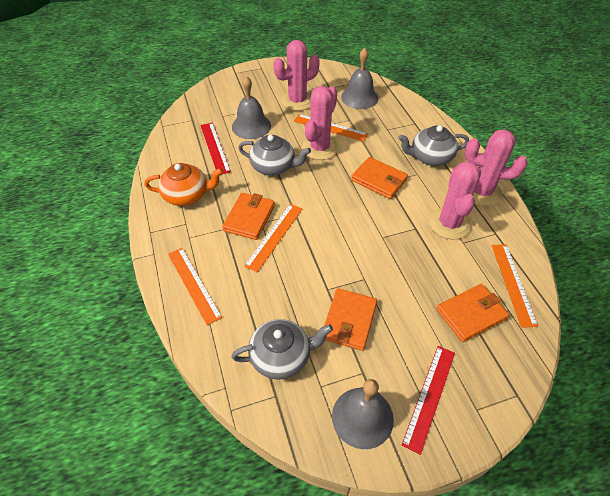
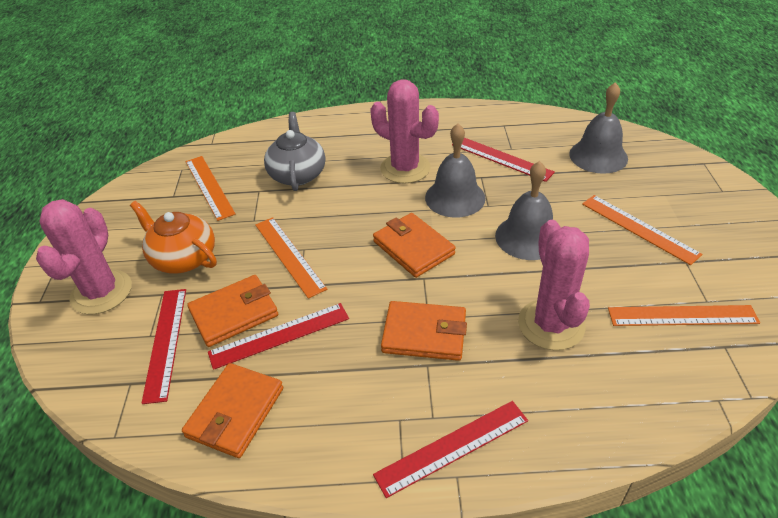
grey teapot: [231,319,333,380] [238,135,311,176] [398,125,469,166] = 3 -> [264,112,325,191] = 1
pink cactus: [273,40,320,111] [302,86,338,160] [429,161,481,239] [465,129,527,206] = 4 -> [36,199,132,315] [371,79,439,183] [518,220,590,350] = 3
red ruler: [200,123,231,175] [402,346,455,455] = 2 -> [141,289,186,404] [208,303,349,370] [373,401,528,498] [452,138,555,182] = 4

